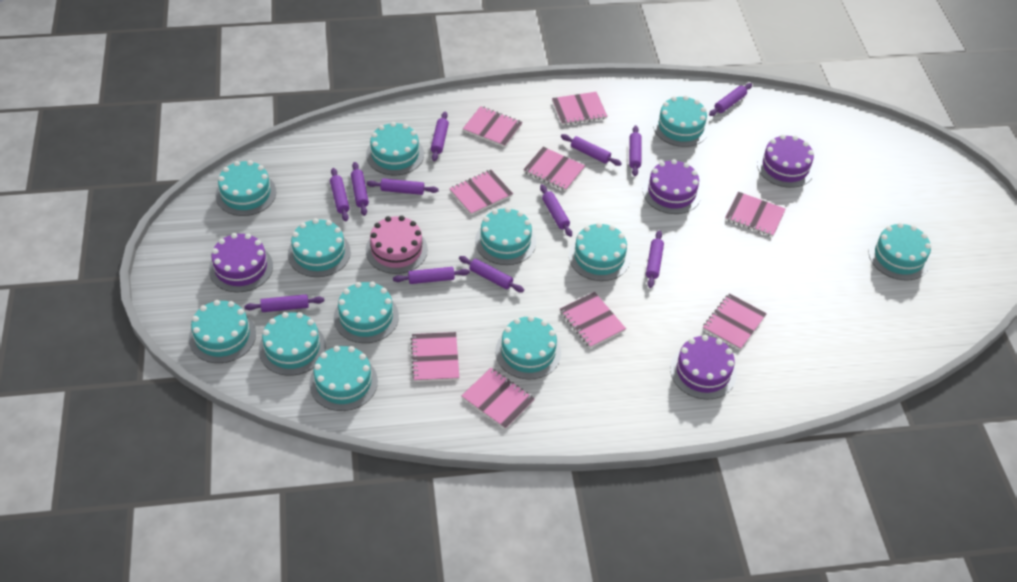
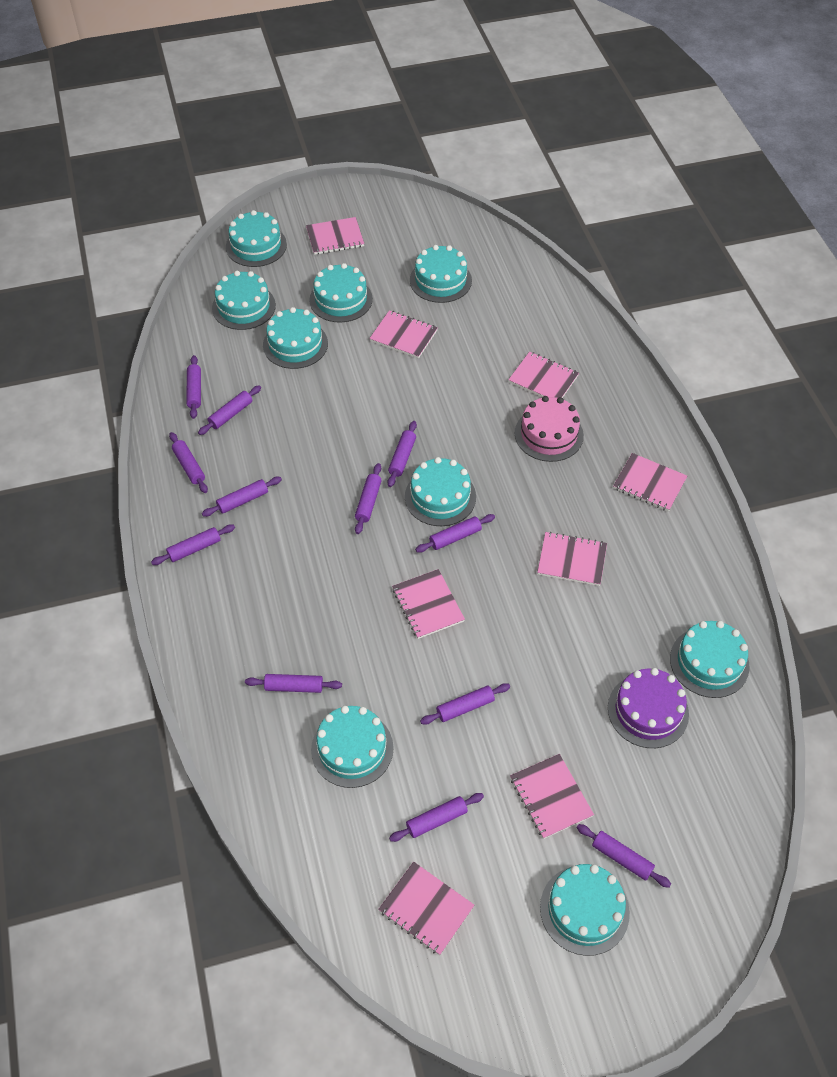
pink notebook: [411,332,459,382] [449,170,513,215] [461,368,535,430] [463,106,523,147] [523,147,585,191] [552,92,607,125] [560,292,626,348] [703,293,767,350] [725,192,786,237] = 9 -> [306,217,364,255] [369,310,438,359] [378,862,475,955] [392,569,465,639] [508,351,579,398] [510,754,594,839] [537,532,607,586] [613,453,687,512] = 8
purple cake: [209,233,273,293] [643,159,701,214] [670,335,737,400] [757,135,815,188] = 4 -> [608,668,689,748] = 1
turquoise cake: [189,300,256,363] [215,160,276,216] [259,312,326,376] [288,218,351,277] [309,346,378,411] [334,282,399,343] [366,122,424,175] [475,207,536,265] [495,316,561,380] [569,223,630,281] [653,96,709,147] [869,223,931,281] = 12 -> [212,271,276,330] [226,210,287,267] [263,307,328,369] [309,263,373,323] [311,706,394,788] [405,457,476,526] [410,245,472,303] [540,864,630,956] [670,621,750,698] = 9

